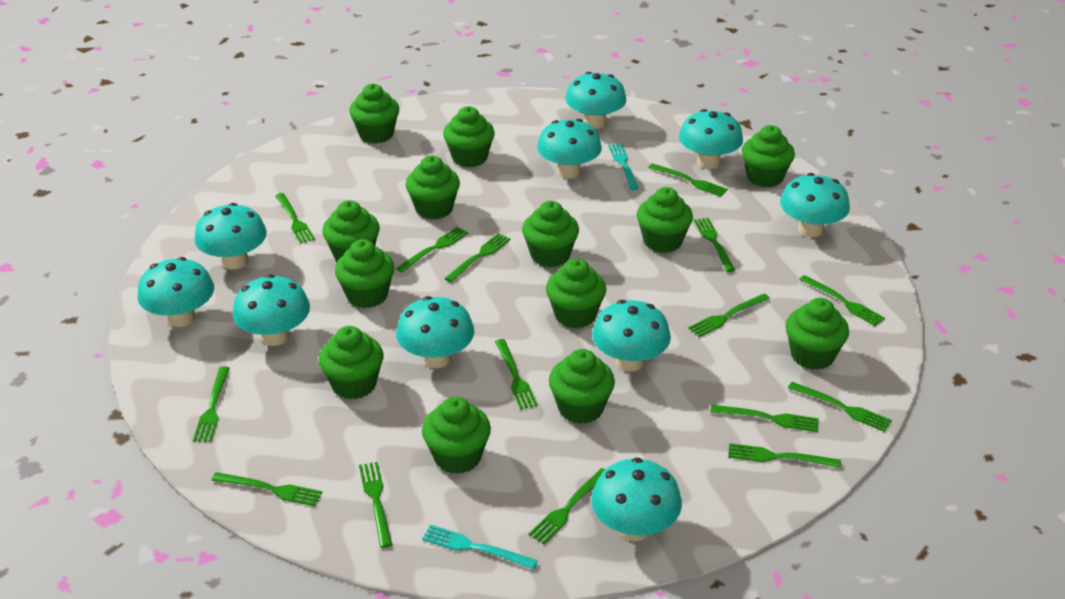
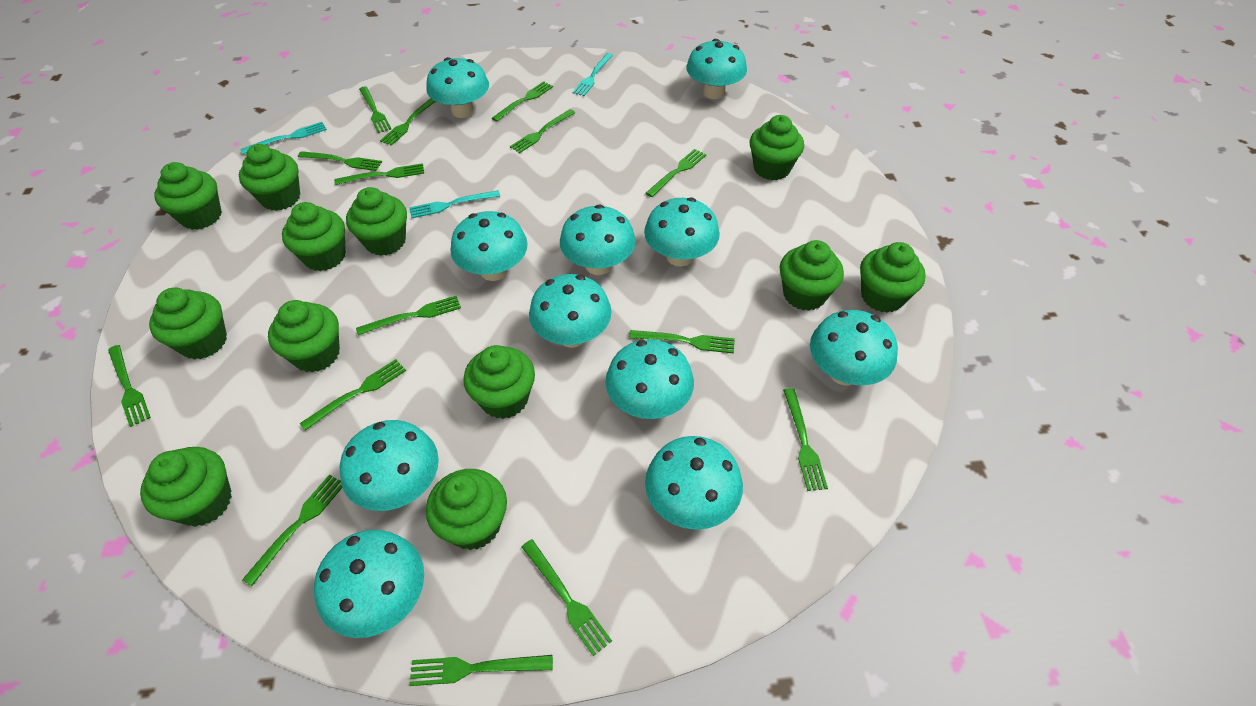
green cupcake: [319,326,383,399] [322,200,380,262] [335,239,394,308] [349,84,399,144] [406,156,460,220] [422,397,491,474] [443,106,495,167] [522,201,579,267] [546,258,606,328] [549,349,615,424] [637,187,693,253] [742,125,795,187] [785,298,849,370] = 13 -> [140,447,232,527] [149,288,227,360] [154,162,222,230] [239,144,300,211] [268,300,340,372] [282,202,346,271] [346,187,407,256] [426,469,507,550] [463,345,535,419] [750,115,804,180] [780,240,844,311] [860,242,926,313] = 12
turquoise fork: [422,525,538,570] [608,144,639,190] = 2 -> [240,122,327,154] [409,190,500,218] [572,53,613,96] = 3
turquoise mushroom: [137,257,214,327] [194,203,267,269] [232,274,310,346] [396,296,474,368] [537,119,602,178] [565,72,626,129] [591,458,682,541] [592,300,671,372] [679,109,743,169] [780,173,850,237] = 10 -> [314,530,424,638] [340,420,439,511] [426,57,489,118] [450,211,528,281] [529,274,612,348] [560,204,636,275] [605,340,694,419] [644,197,720,267] [645,436,743,530] [686,39,747,99] [810,310,898,385] = 11

